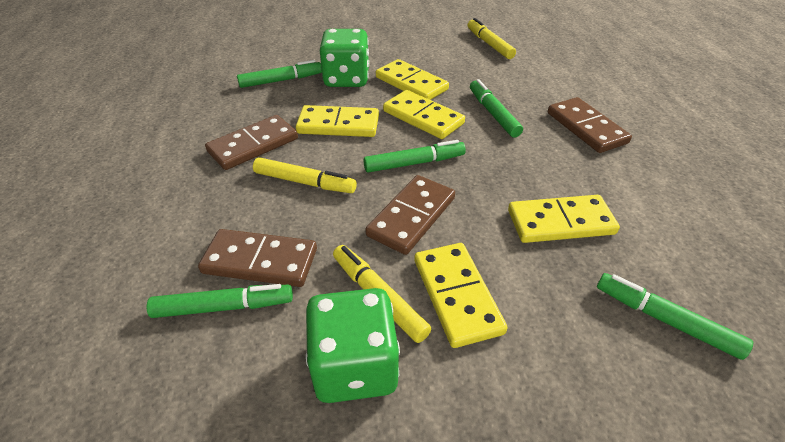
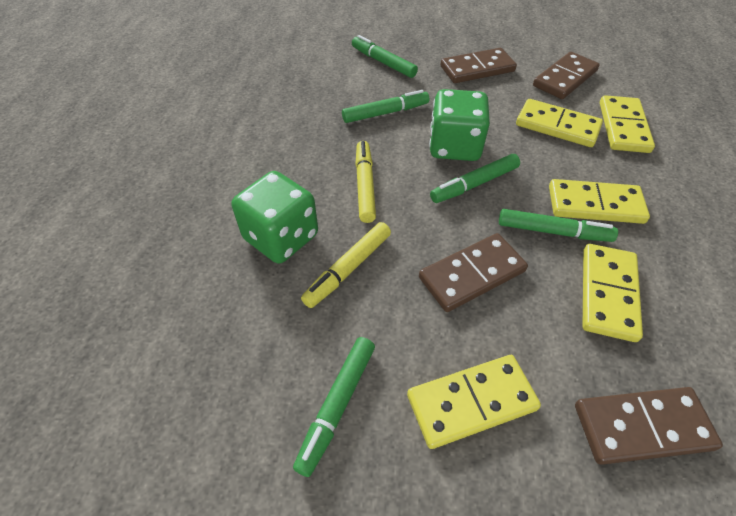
yellow marker: [253,157,357,193] [333,245,431,343] [467,18,516,59] = 3 -> [301,222,391,308] [355,141,376,223] = 2

